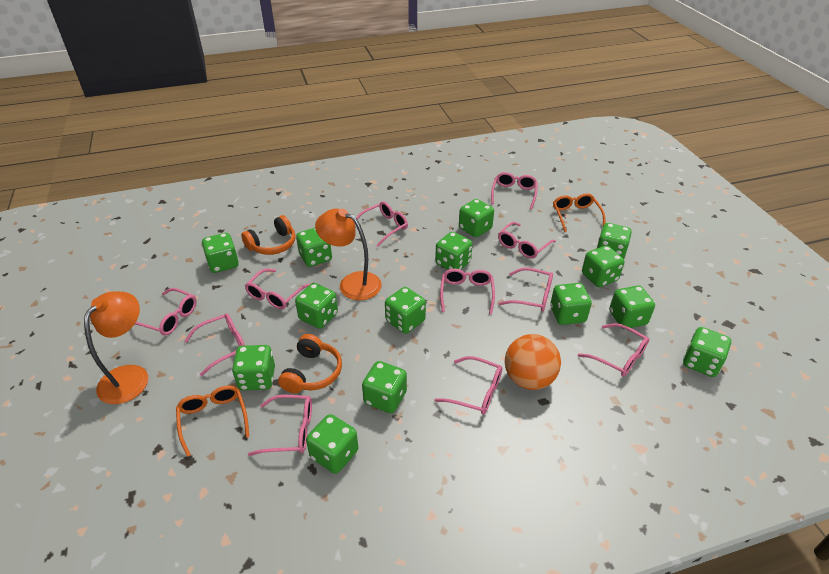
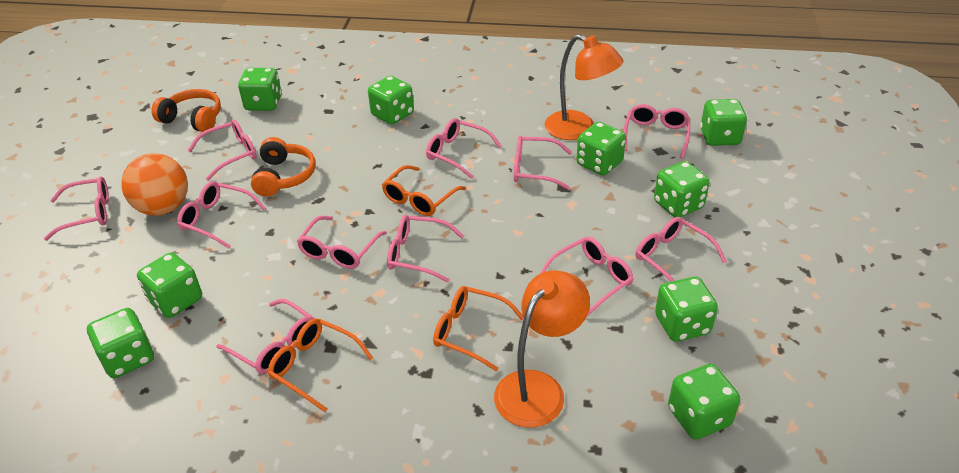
green dice: [202,233,239,273] [232,345,275,390] [295,283,338,329] [296,228,332,267] [306,414,358,474] [362,361,407,413] [385,287,426,334] [435,232,473,270] [459,199,494,237] [550,283,592,325] [582,246,624,287] [596,223,632,259] [609,285,655,329] [683,327,731,377] = 14 -> [87,308,154,378] [137,252,202,318] [238,68,282,111] [368,76,414,125] [576,122,626,175] [654,161,710,217] [655,277,718,342] [668,364,740,440] [700,99,747,146] = 9
orange glasses: [176,386,249,457] [553,193,605,232] = 2 -> [267,318,373,412] [382,165,466,216] [433,286,524,371] = 3

